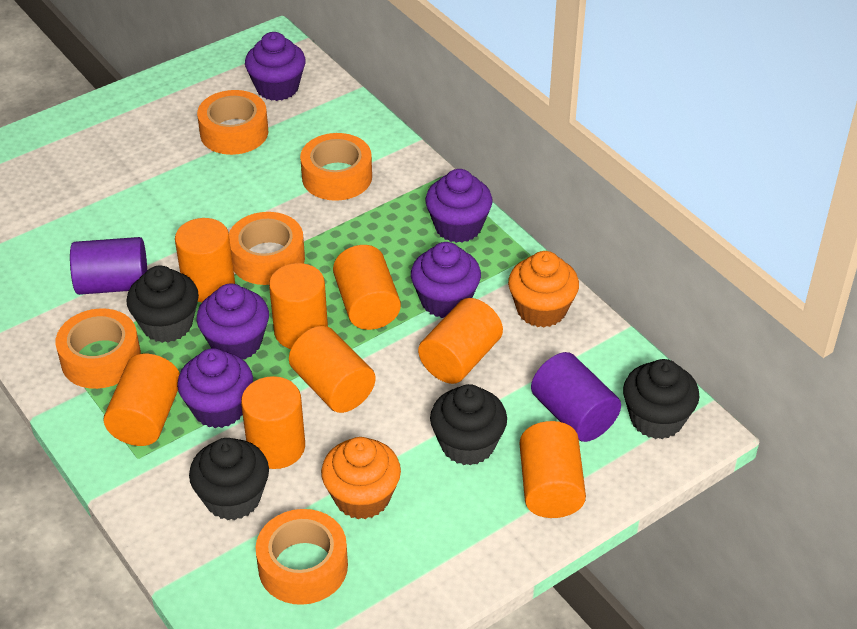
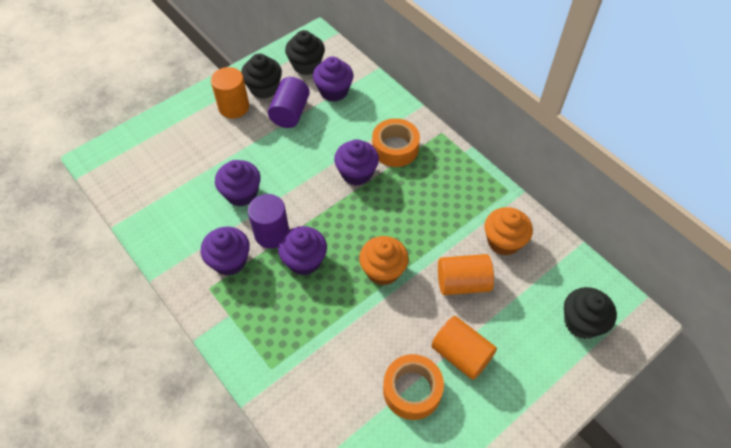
black cupcake: [127,266,199,343] [189,438,269,520] [430,384,507,466] [623,359,699,439] = 4 -> [241,54,282,99] [285,30,325,75] [564,287,617,339] = 3
orange cylinder: [104,353,180,446] [175,218,235,302] [241,376,305,469] [269,263,328,349] [289,326,376,413] [333,245,401,330] [418,298,503,384] [520,421,586,518] = 8 -> [211,67,249,118] [431,316,497,380] [438,254,494,295] = 3
orange tape: [55,308,141,389] [197,90,268,155] [229,212,305,285] [256,509,348,605] [300,133,372,201] = 5 -> [372,118,420,167] [383,354,444,420] = 2

